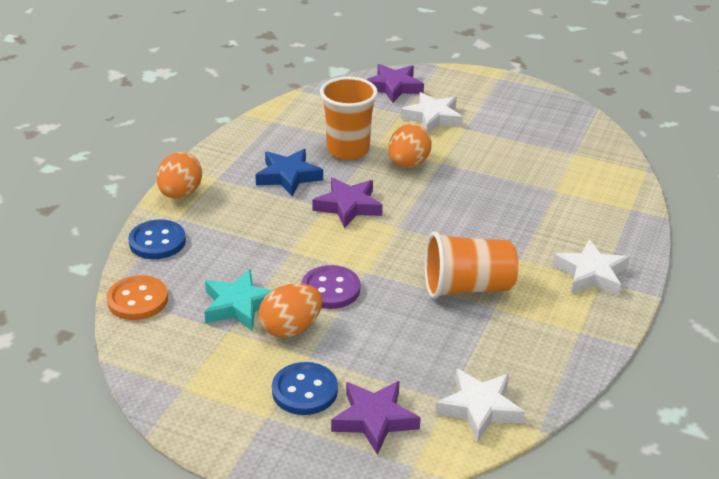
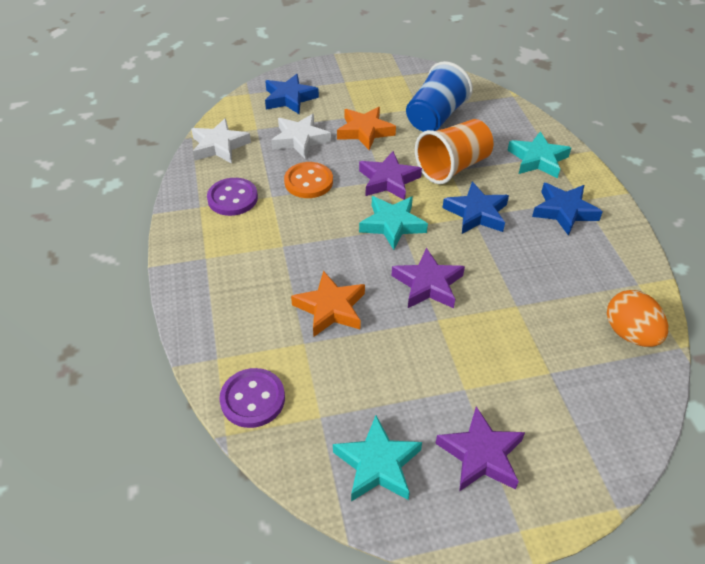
blue button: [128,220,186,259] [272,362,338,415] = 2 -> none = 0
blue cup: none = 0 -> [406,61,473,132] = 1
blue star: [255,149,323,197] = 1 -> [265,74,319,114] [443,182,509,234] [532,183,603,236] = 3
orange cup: [320,77,378,160] [424,232,518,299] = 2 -> [415,119,494,184] = 1
orange egg: [157,152,202,199] [259,283,322,338] [388,124,432,168] = 3 -> [607,290,668,347] = 1
orange star: none = 0 -> [291,271,365,337] [337,107,396,150] = 2
purple button: [301,265,360,309] = 1 -> [207,178,258,216] [219,368,285,428] = 2
turquoise star: [204,269,272,331] = 1 -> [333,416,422,502] [359,196,428,250] [507,131,571,179] = 3
white star: [401,92,463,133] [436,368,525,442] [553,239,630,296] = 3 -> [191,118,251,164] [271,114,331,159] = 2

